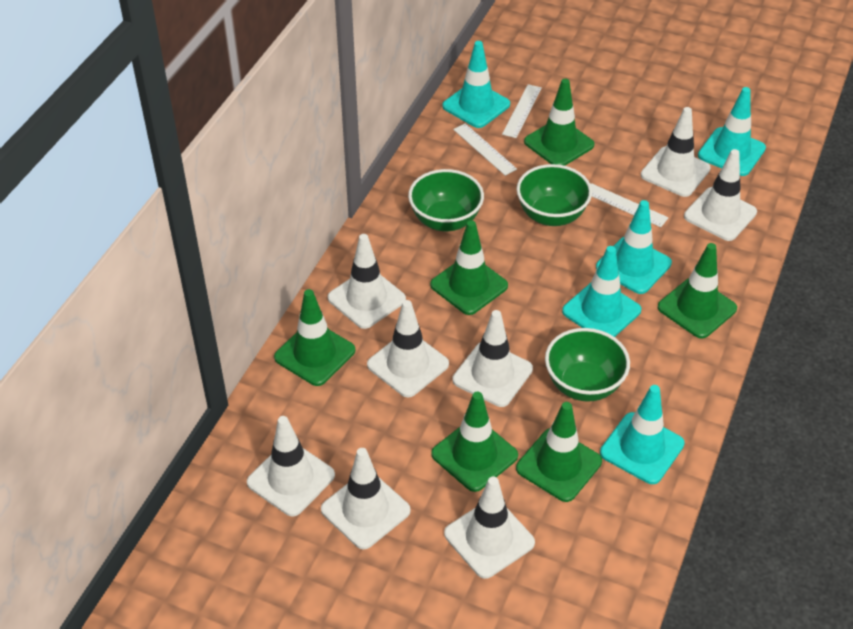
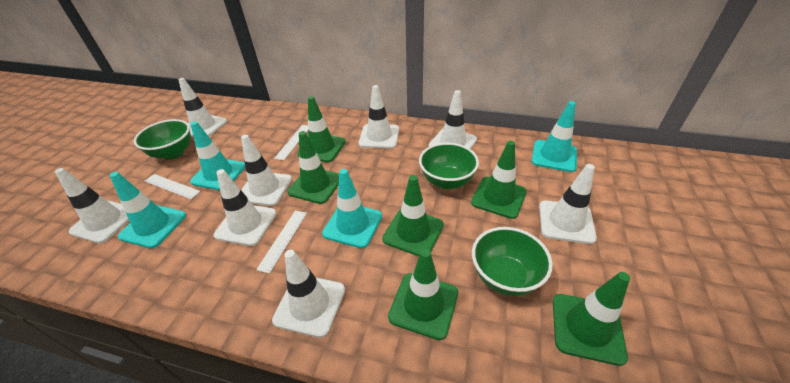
turquoise traffic cone: [442,41,510,128] [562,246,641,337] [596,200,672,294] [600,385,685,484] [698,87,766,176] = 5 -> [109,172,186,248] [190,121,245,190] [322,169,382,248] [532,101,577,172] = 4

